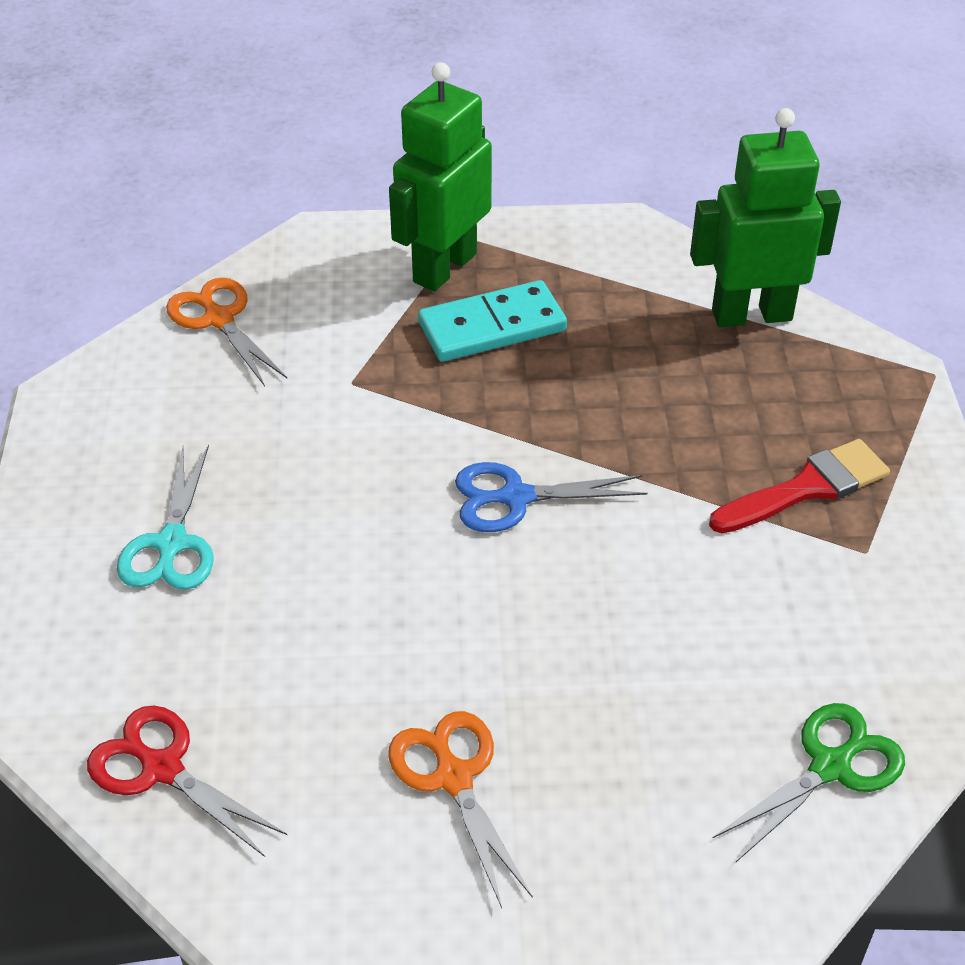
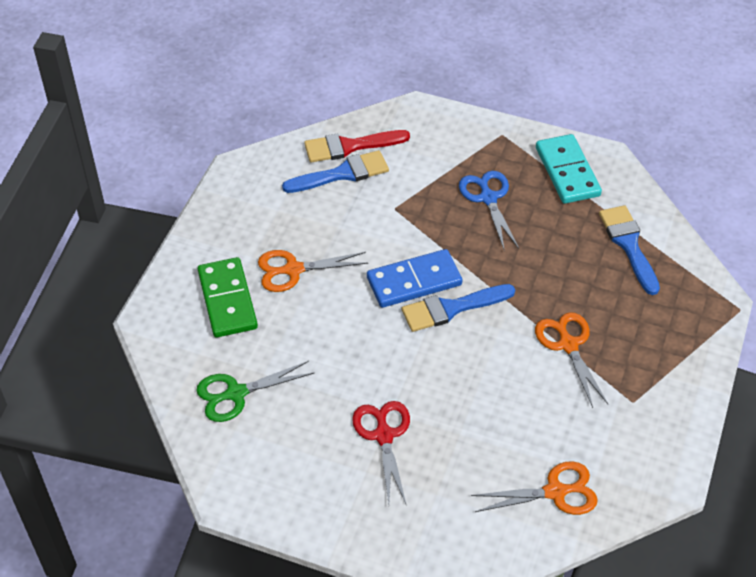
blue brush: none = 0 -> [282,150,389,193] [402,284,515,332] [599,205,660,295] = 3
blue domino: none = 0 -> [367,249,462,308] = 1
green domino: none = 0 -> [198,257,258,338] = 1
green robot: [389,62,492,291] [690,108,841,327] = 2 -> none = 0
orange scissors: [166,278,287,386] [388,711,533,908] = 2 -> [258,250,368,292] [471,461,598,515] [535,312,608,408] = 3
turquoise scissors: [117,444,213,590] = 1 -> none = 0

